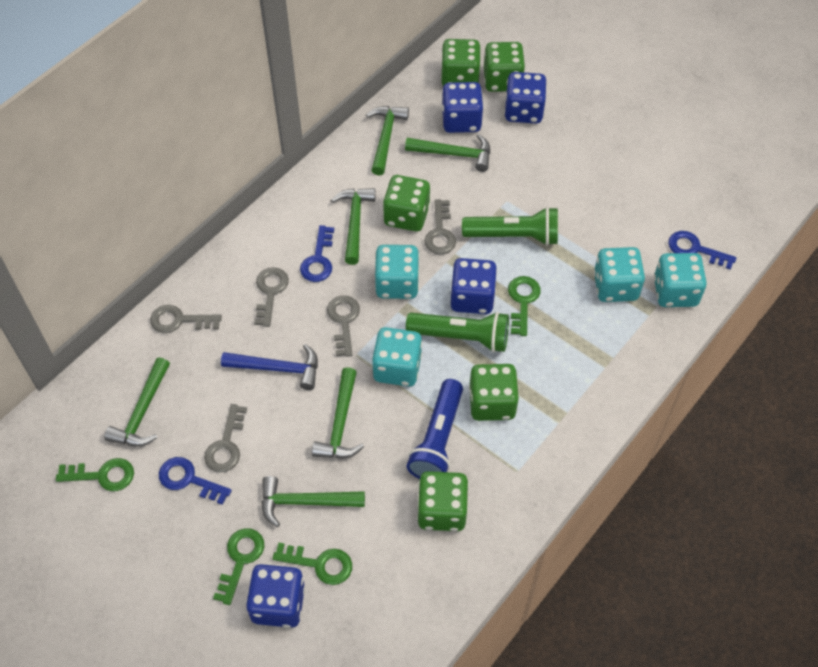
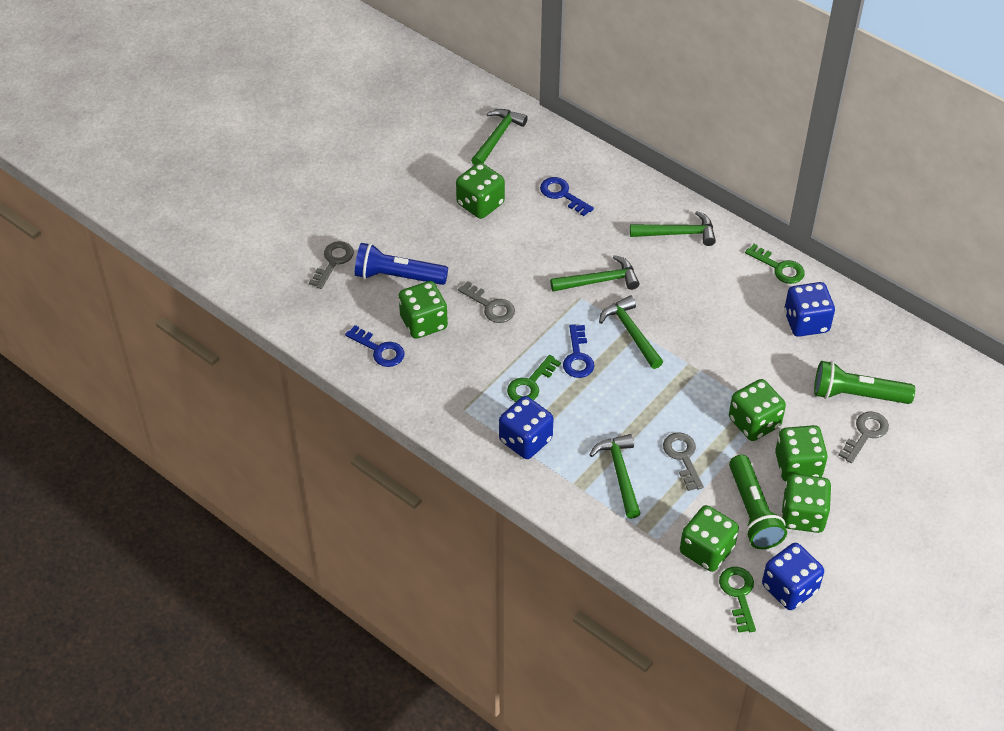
blue dice: [246,564,305,628] [442,82,484,133] [451,258,497,314] [504,72,547,124] = 4 -> [499,396,554,459] [762,543,824,610] [784,282,835,337] = 3
blue hammer: [221,344,318,390] = 1 -> none = 0
green dice: [383,175,430,231] [417,471,469,531] [441,39,481,87] [469,364,519,421] [484,42,525,92] = 5 -> [399,281,448,339] [456,162,505,219] [680,505,739,572] [729,379,786,441] [775,425,828,481] [781,474,832,533] = 6
green hammer: [104,357,170,446] [261,476,365,527] [312,367,364,458] [331,188,376,265] [366,106,409,175] [405,134,490,172] = 6 -> [471,109,528,165] [550,255,640,292] [589,434,641,519] [599,296,663,369] [630,211,716,246] = 5
green key: [56,458,134,491] [213,528,264,605] [272,543,352,585] [508,276,541,336] = 4 -> [507,355,561,402] [719,567,756,633] [745,244,805,284] = 3
grey key: [150,305,222,333] [204,404,247,472] [254,267,289,327] [327,296,360,357] [424,199,456,255] = 5 -> [309,241,354,289] [458,281,515,323] [663,432,704,491] [838,412,889,463] = 4
turquoise dice: [372,327,422,387] [375,245,419,299] [594,247,645,302] [654,253,707,307] = 4 -> none = 0

